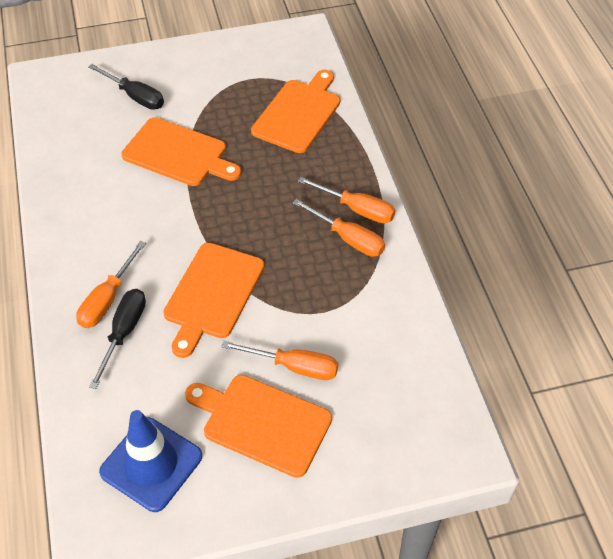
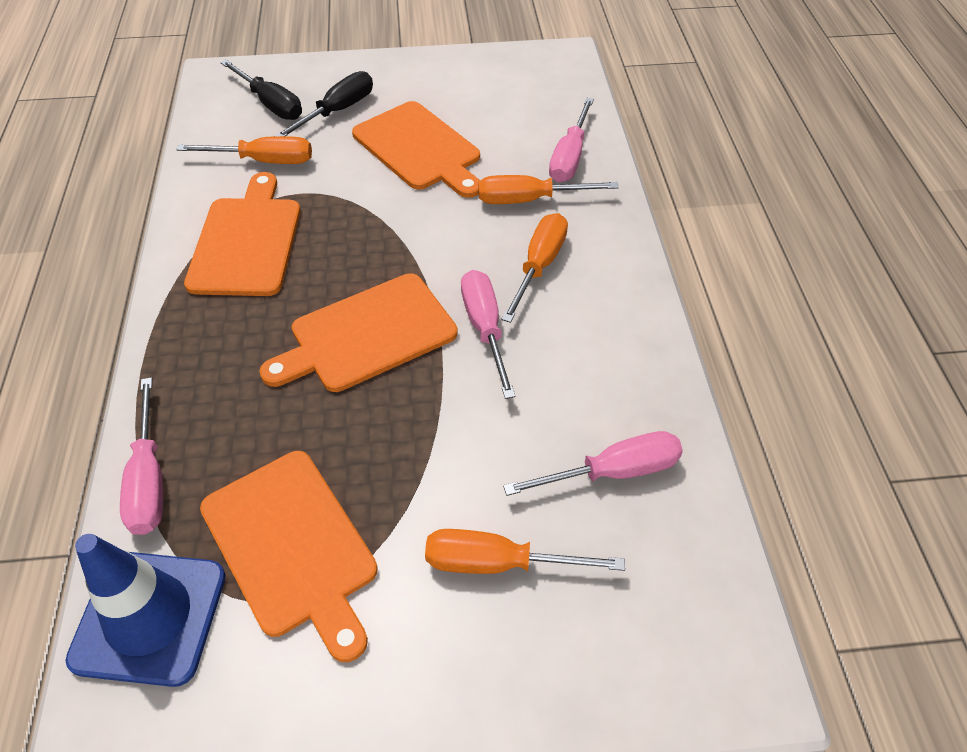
pink screwdriver: none = 0 -> [120,377,163,535] [461,270,515,399] [503,431,683,496] [549,98,594,182] = 4

